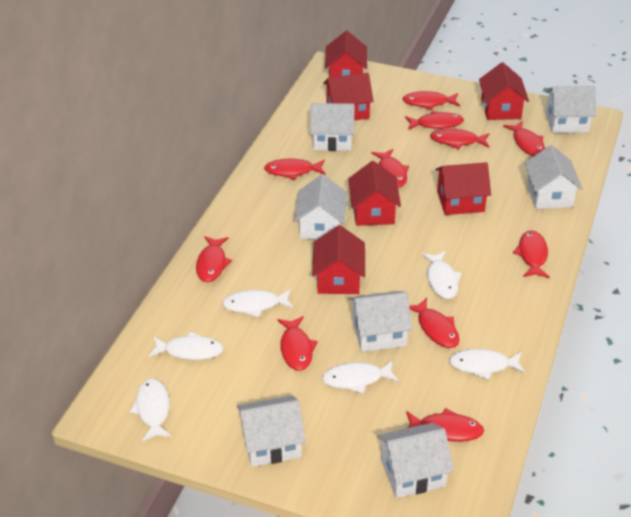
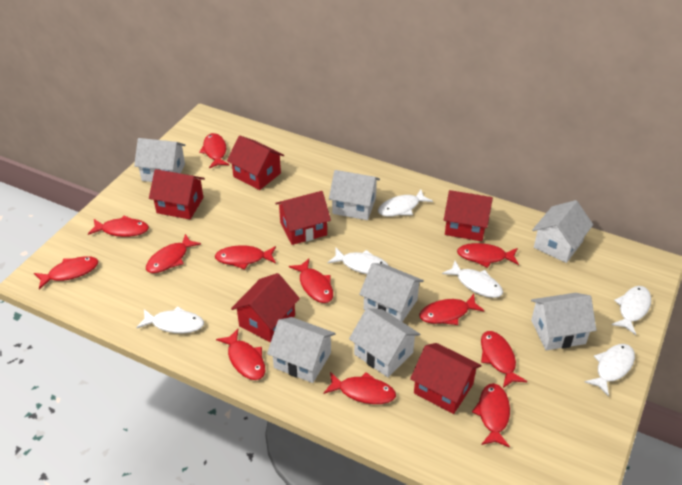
red fish: [196,236,232,282] [264,159,326,180] [277,316,318,371] [372,149,409,188] [403,91,460,110] [405,111,464,130] [406,408,484,442] [409,298,460,348] [430,129,490,149] [503,121,545,156] [513,230,549,278] = 11 -> [34,256,98,289] [88,215,149,237] [146,234,201,273] [199,133,229,168] [215,245,276,270] [216,329,265,380] [289,259,333,303] [323,372,396,404] [419,294,485,325] [457,243,519,268] [472,383,510,448] [481,331,527,388] = 12

